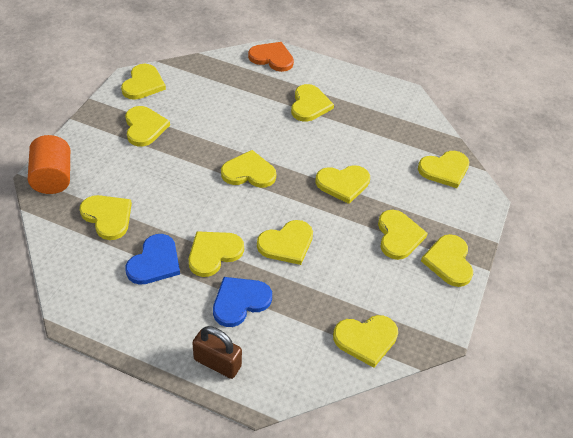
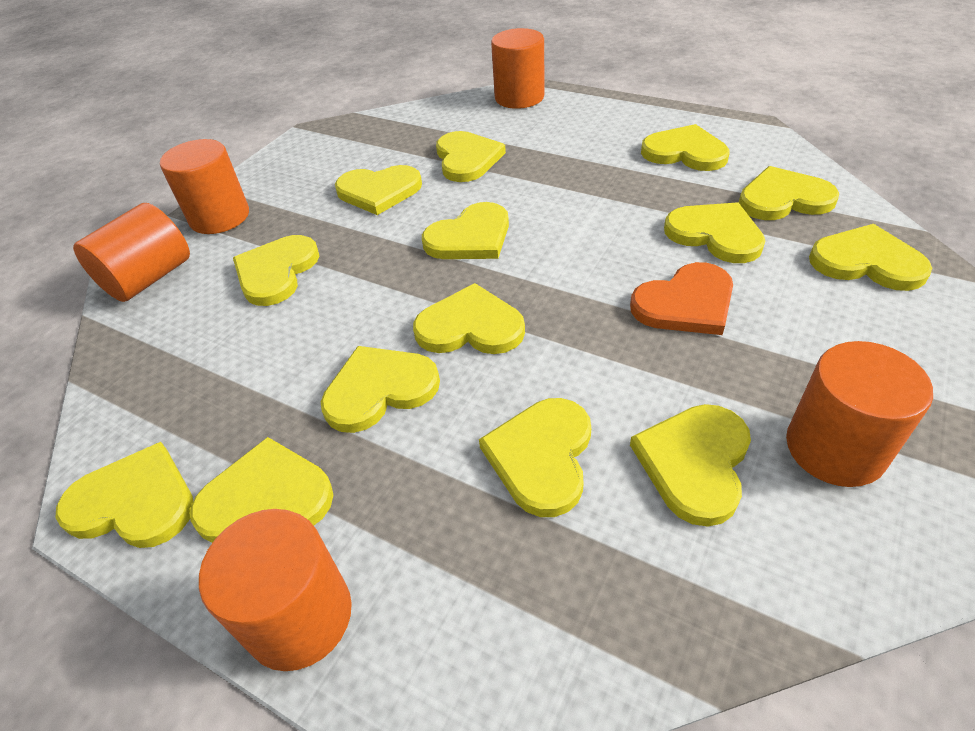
blue heart: [125,234,180,285] [213,277,272,327] = 2 -> none = 0
brown padlock: [192,326,242,379] = 1 -> none = 0
orange cylinder: [28,135,70,194] = 1 -> [73,203,190,302] [160,139,249,234] [199,509,352,671] [491,28,545,109] [786,341,933,487] = 5
yellow heart: [80,195,132,240] [121,64,166,100] [125,106,170,147] [189,231,244,277] [221,150,276,188] [257,220,313,265] [291,84,334,122] [316,165,370,204] [333,315,398,368] [378,210,428,260] [418,151,469,188] [421,234,473,287] = 12 -> [55,442,193,548] [190,437,333,543] [233,235,319,306] [321,346,440,433] [335,165,422,215] [413,283,525,354] [422,202,509,259] [436,131,506,182] [479,398,591,517] [630,404,751,527] [641,124,730,171] [664,202,765,263] [739,166,840,220] [809,224,932,291] = 14

